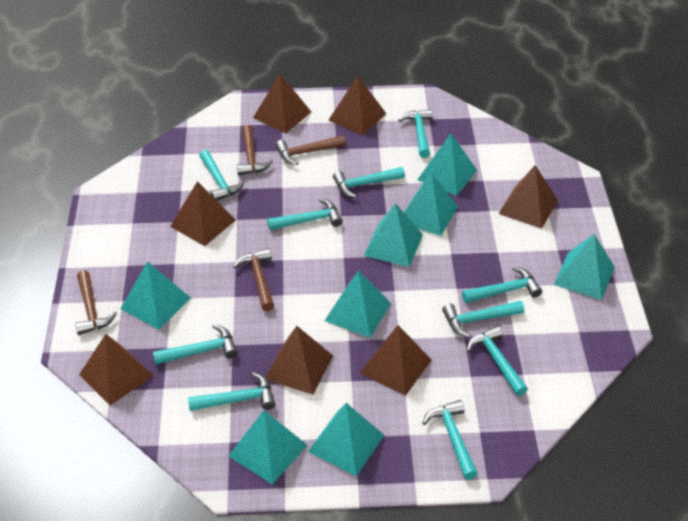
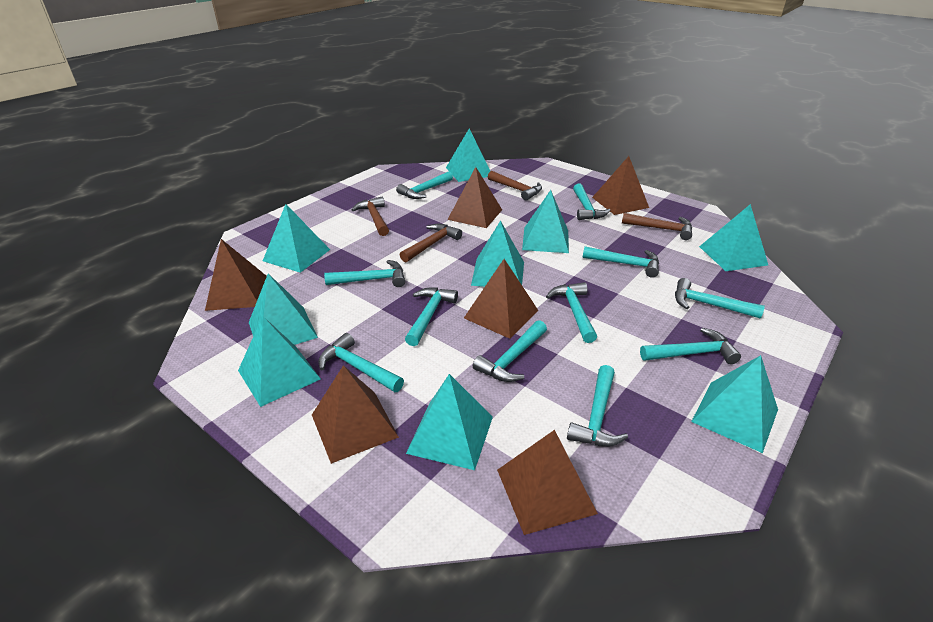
brown pyramid: [79,334,154,405] [170,181,236,246] [253,74,311,133] [265,326,333,395] [328,76,386,135] [360,325,432,396] [498,165,558,229] = 7 -> [205,239,267,311] [312,365,399,464] [447,167,502,228] [464,259,539,339] [497,430,598,535] [592,156,649,215] = 6
turquoise hammer: [153,325,238,365] [188,372,275,411] [199,150,245,201] [267,198,343,230] [333,167,405,198] [398,109,433,158] [422,400,478,480] [442,301,524,337] [462,266,542,303] [466,326,528,396] = 10 -> [318,333,404,392] [324,260,405,287] [396,171,453,199] [405,288,458,346] [473,320,547,382] [546,282,597,343] [567,365,628,447] [573,184,610,220] [583,246,659,278] [640,328,741,364] [675,278,765,319] = 11
turquoise pyramid: [120,261,191,330] [228,410,307,484] [308,403,384,476] [325,270,391,338] [364,203,423,267] [404,172,458,236] [417,134,477,196] [554,234,615,300] = 8 -> [238,316,321,407] [248,273,318,345] [263,204,330,273] [406,374,493,470] [446,129,490,182] [471,220,524,287] [522,190,569,253] [691,355,778,453] [699,204,768,271] = 9

